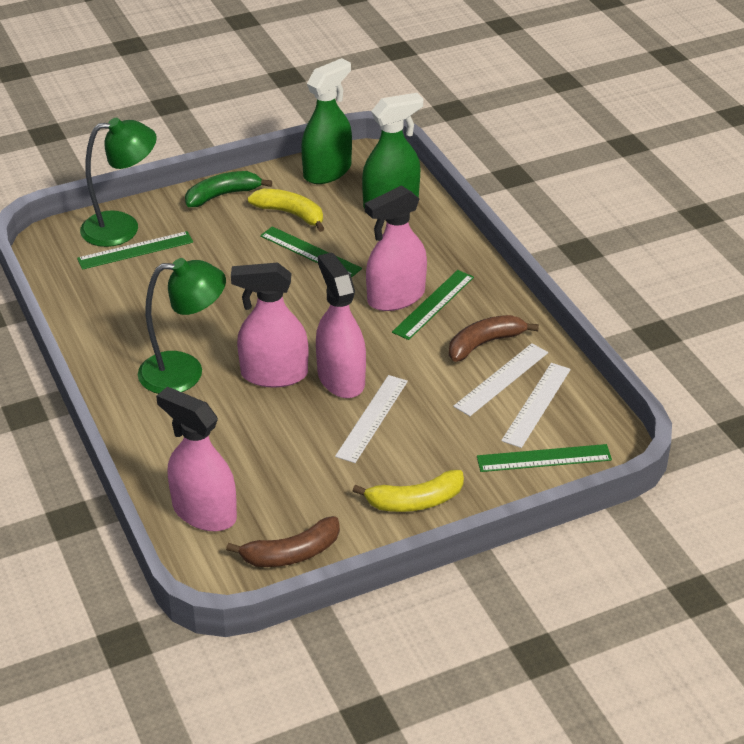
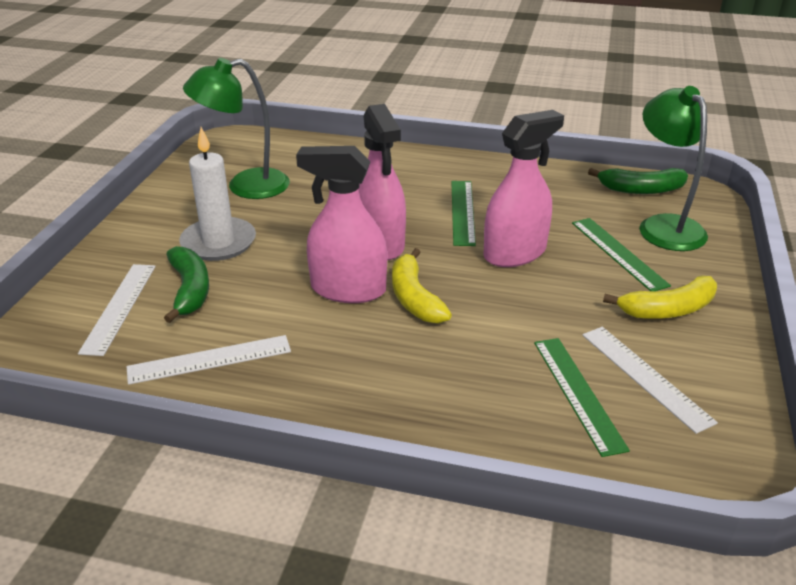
brown banana: [226,516,340,567] [449,315,539,362] = 2 -> none = 0
green banana: [185,171,272,207] = 1 -> [164,246,209,323] [588,168,688,194] = 2
green ruler: [77,231,193,270] [260,226,362,278] [392,270,474,340] [477,444,612,472] = 4 -> [451,181,476,246] [534,338,630,457] [572,218,671,291] = 3
green spray bottle: [301,58,352,184] [362,93,423,209] = 2 -> none = 0
pink spray bottle: [156,387,237,531] [231,263,308,388] [316,252,366,398] [365,185,427,311] = 4 -> [296,146,387,303] [358,104,406,260] [483,110,564,267] = 3
white candle: none = 0 -> [179,127,256,261] = 1

